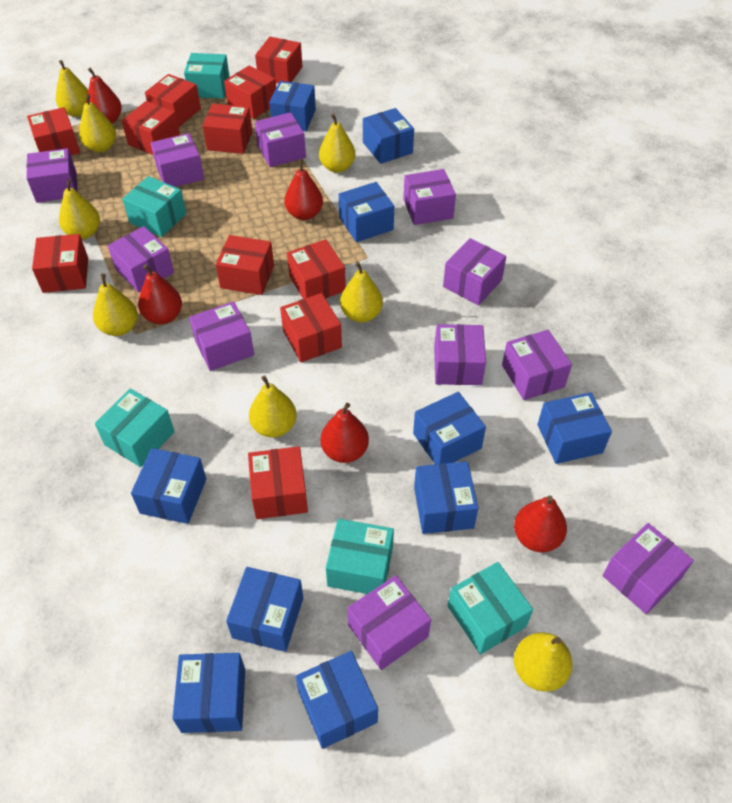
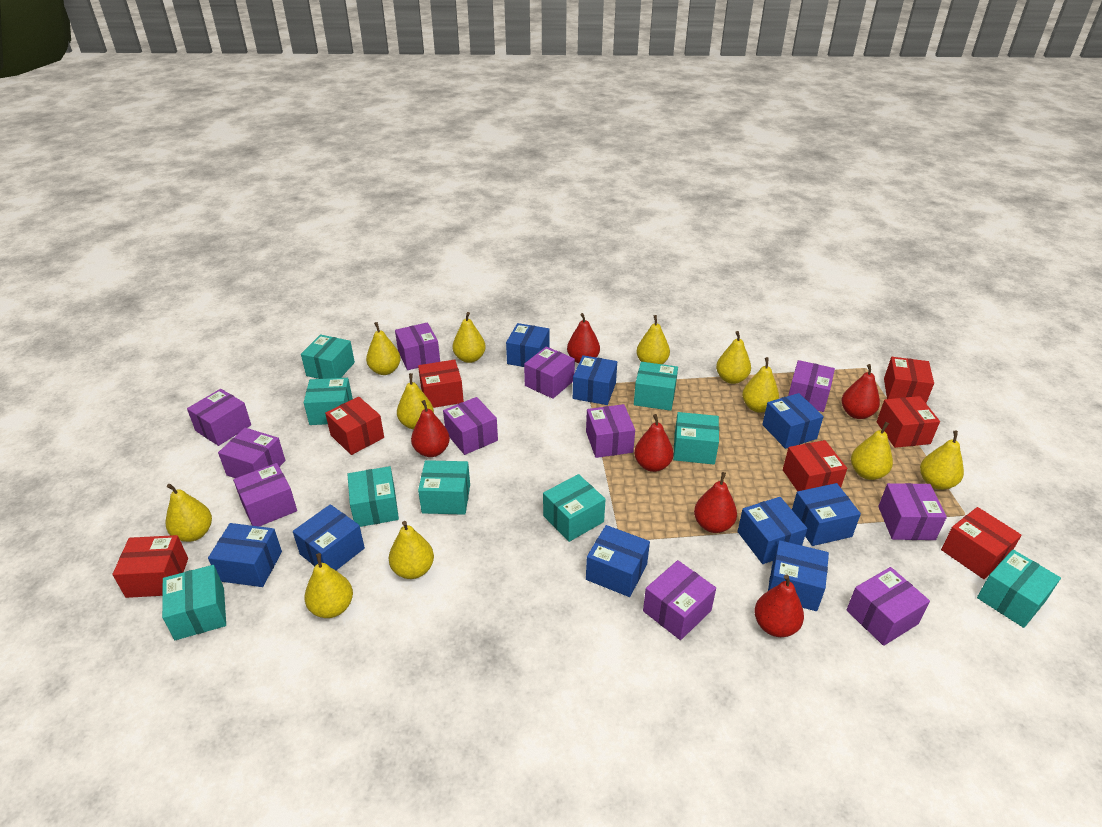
blue box: [131,448,206,524] [172,653,245,733] [226,567,303,652] [269,81,316,131] [295,651,378,749] [339,182,394,242] [363,108,414,164] [413,392,486,464] [414,461,478,534] [537,392,612,464] = 10 -> [208,523,282,587] [293,504,365,570] [506,323,550,367] [573,355,617,405] [586,525,650,597] [737,497,807,564] [762,393,824,449] [768,540,829,611] [792,483,861,546] = 9
red box: [27,107,80,155] [32,234,88,293] [122,101,180,155] [145,74,201,127] [202,104,253,154] [216,235,274,295] [224,65,276,119] [248,446,308,519] [255,37,302,83] [280,293,342,362] [287,239,346,299] = 11 -> [112,535,188,598] [325,397,384,455] [418,359,464,408] [783,440,847,491] [877,396,940,448] [884,357,934,403] [941,507,1022,579] = 7
red pear: [86,68,122,124] [138,264,182,324] [284,159,323,220] [320,403,369,463] [514,495,567,552] = 5 -> [411,400,450,457] [567,313,600,363] [634,414,674,472] [694,472,737,533] [754,574,804,637] [842,364,880,419] = 6
turquoise box: [95,388,175,467] [122,176,186,237] [184,53,230,99] [326,519,394,594] [448,562,533,655] = 5 -> [162,565,226,640] [301,335,355,379] [304,378,353,425] [347,466,399,527] [418,460,470,515] [543,474,606,542] [634,362,678,411] [673,412,719,465] [977,550,1061,628] = 9
yellow pear: [56,60,88,117] [59,179,100,239] [79,94,116,152] [93,273,138,336] [249,375,297,438] [319,113,355,173] [340,262,383,323] [514,633,572,691] = 8 -> [166,484,212,542] [304,553,353,618] [366,322,401,375] [389,521,434,579] [397,373,434,429] [452,312,486,363] [636,315,670,364] [716,331,751,384] [742,357,779,413] [851,422,893,480] [920,431,964,490] = 11

